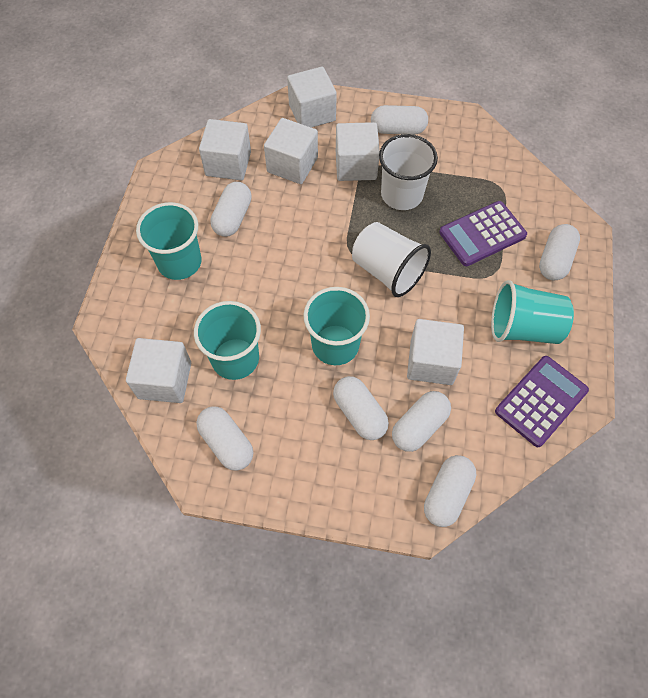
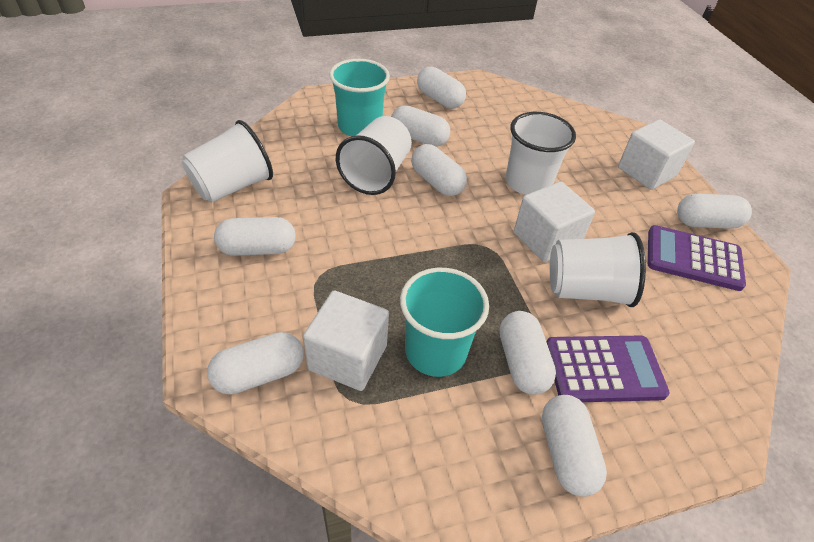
turquoise cup: [136,202,202,280] [194,301,261,380] [303,287,370,365] [491,280,574,344] = 4 -> [329,59,390,136] [400,268,489,377] = 2
white capsule: [196,406,253,471] [210,182,252,237] [333,376,389,440] [371,105,428,135] [392,391,451,452] [424,455,476,527] [539,224,580,280] = 7 -> [207,332,304,395] [214,217,296,256] [391,105,450,146] [411,144,467,196] [417,67,466,109] [500,311,556,395] [542,395,607,497] [677,193,752,229] = 8
white cube: [126,338,191,403] [199,119,251,180] [264,118,318,184] [287,67,337,128] [336,122,380,181] [407,319,464,385] = 6 -> [303,291,389,391] [514,182,595,262] [618,119,695,190] = 3
white cup: [352,222,431,297] [379,134,438,210] = 2 -> [182,120,273,203] [336,116,412,195] [506,112,576,195] [550,232,646,307] = 4

